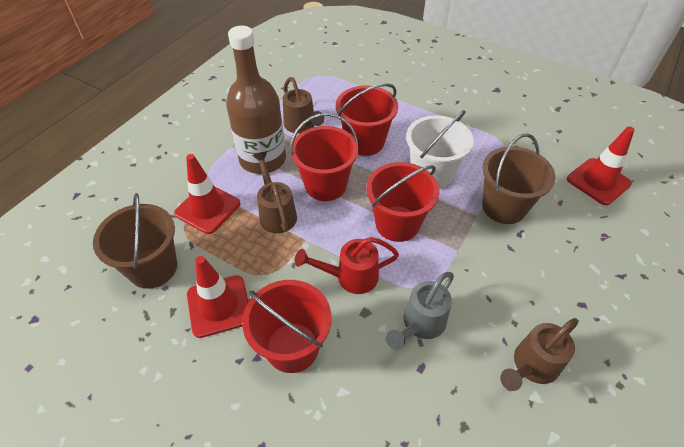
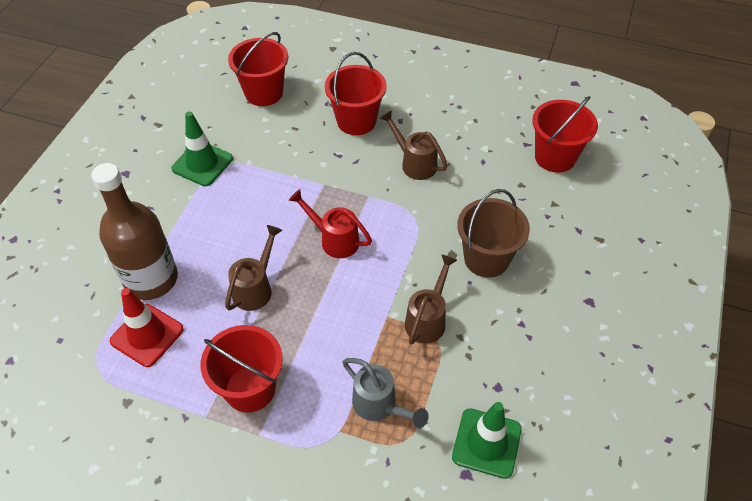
brown bucket: [93,193,177,289] [482,133,556,224] = 2 -> [457,189,530,278] = 1
green traffic cone: none = 0 -> [171,111,233,186] [452,402,522,479] = 2
red traffic cone: [174,154,240,234] [187,256,249,338] [567,126,635,205] = 3 -> [110,288,184,367] = 1
white bucket: [406,110,474,189] = 1 -> none = 0

